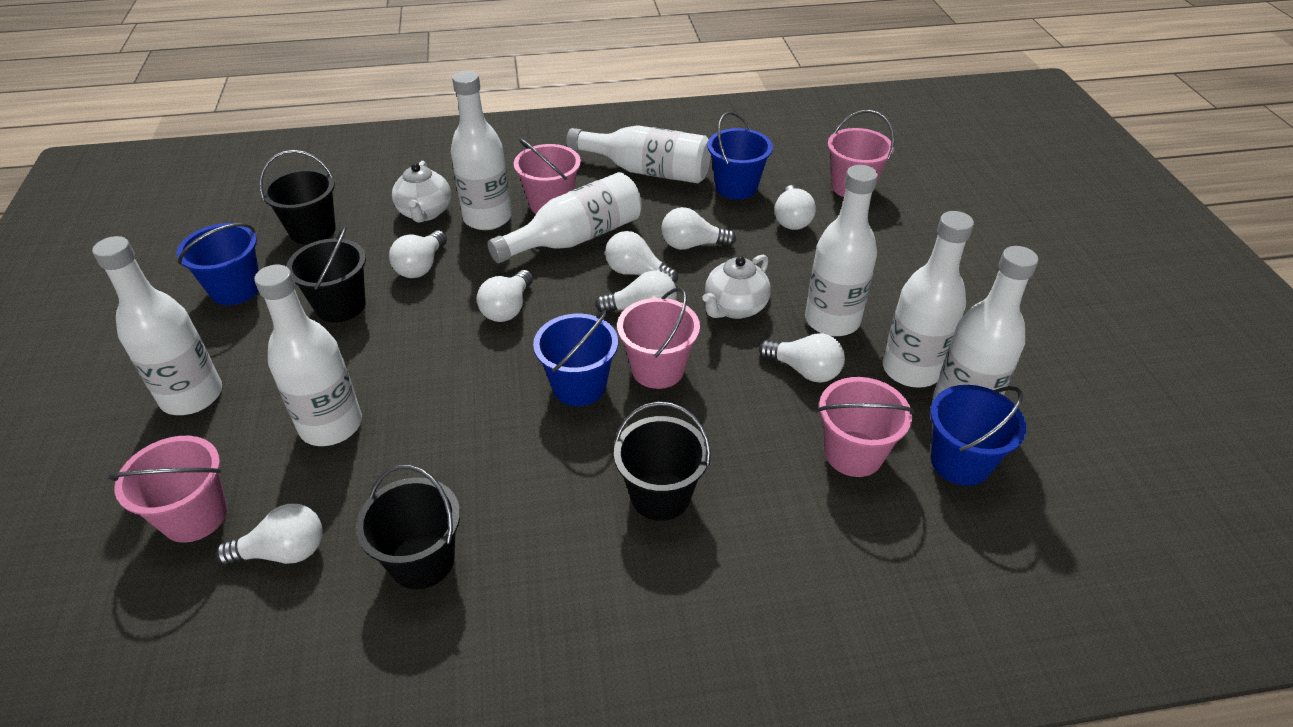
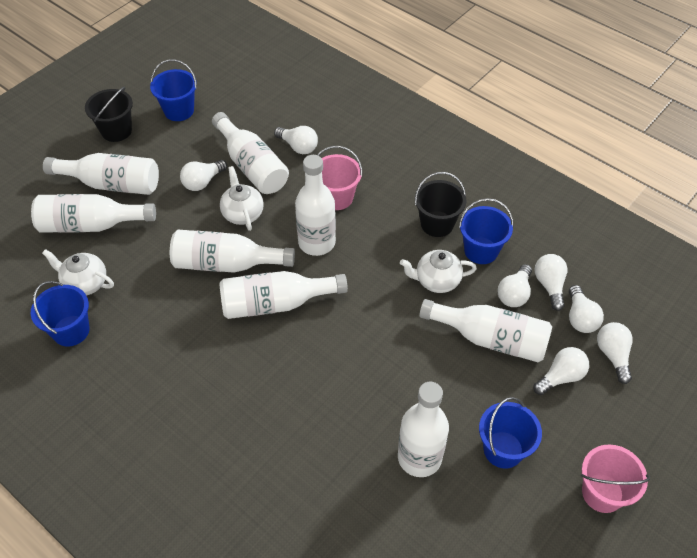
black bucket: [259,150,336,244] [286,226,366,322] [356,465,460,589] [614,401,711,521] = 4 -> [85,87,133,142] [415,172,466,237] = 2
pink bucket: [108,436,227,543] [514,138,581,214] [617,287,700,389] [817,377,915,477] [828,110,895,197] = 5 -> [318,146,363,210] [581,444,650,513] = 2
white light bulb: [216,504,323,566] [389,231,447,278] [477,270,533,322] [595,271,677,312] [605,231,678,283] [661,207,736,250] [759,333,845,383] [774,185,816,230] = 8 -> [180,160,227,191] [274,126,318,154] [498,264,532,307] [533,347,589,395] [534,254,568,311] [569,285,604,333] [597,322,633,384] = 7
white teapot: [392,161,451,223] [702,254,771,319] = 2 -> [42,249,114,296] [220,166,264,231] [400,250,477,293] = 3

